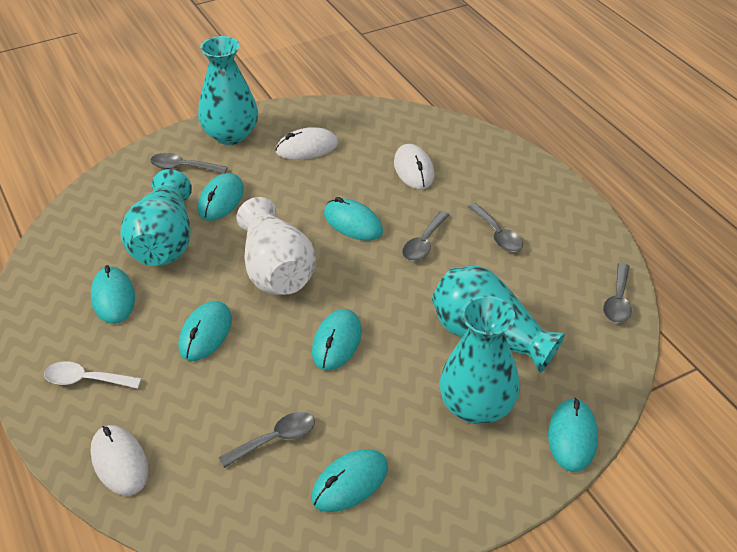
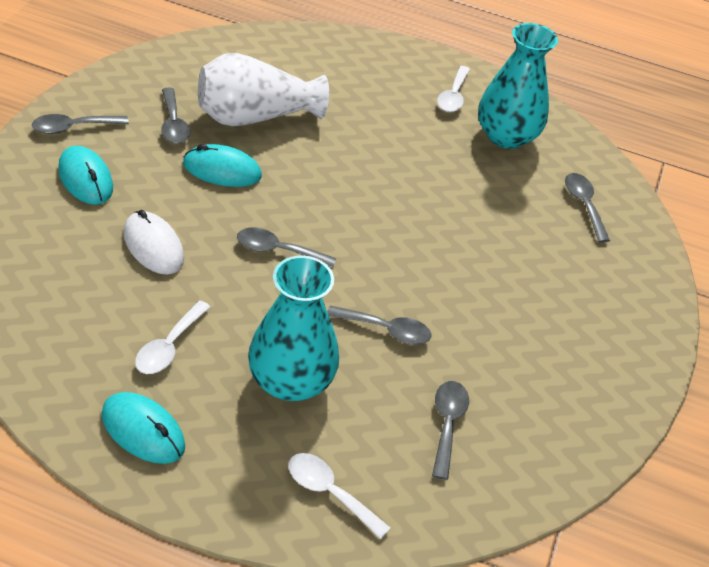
grey spoon: [150,153,228,173] [218,412,315,468] [402,211,450,261] [468,203,523,252] [603,263,632,323] = 5 -> [32,114,129,134] [161,88,190,144] [237,228,336,268] [327,305,431,345] [432,381,469,480] [565,173,610,243] = 6
turquoise mouse: [91,265,135,324] [178,301,232,361] [198,173,244,221] [311,449,388,512] [312,309,362,370] [324,197,383,241] [548,398,598,472] = 7 -> [58,146,113,205] [102,392,185,464] [183,144,262,187] = 3
turquoise vase: [120,169,192,266] [198,36,258,145] [432,266,565,373] [440,296,520,424] = 4 -> [248,255,339,401] [478,23,558,149] = 2
white mouse: [91,425,148,496] [276,127,338,160] [394,144,434,189] = 3 -> [124,210,184,275] = 1
white spoon: [44,361,142,389] = 1 -> [135,300,210,374] [288,453,390,539] [437,66,470,112] = 3

